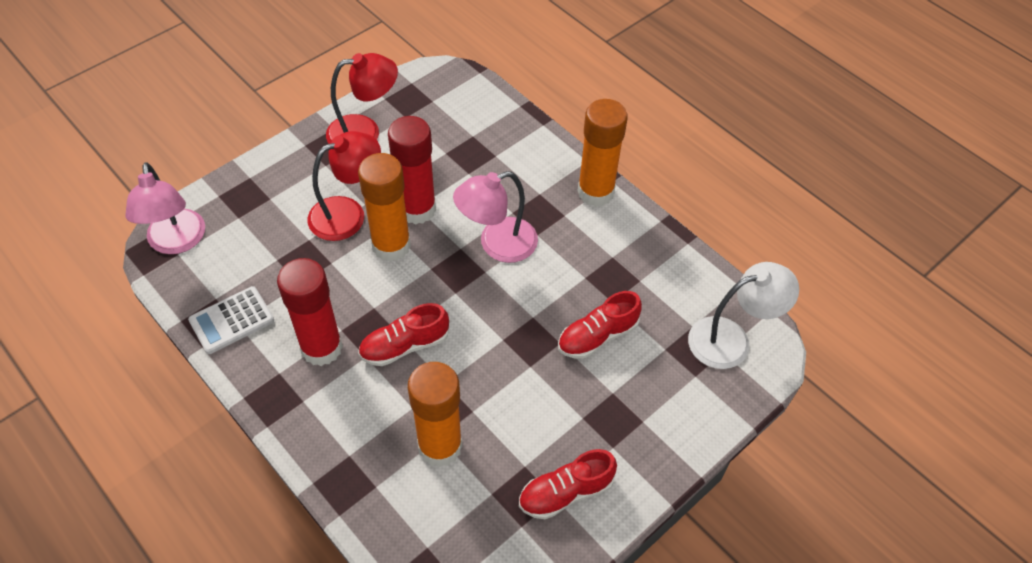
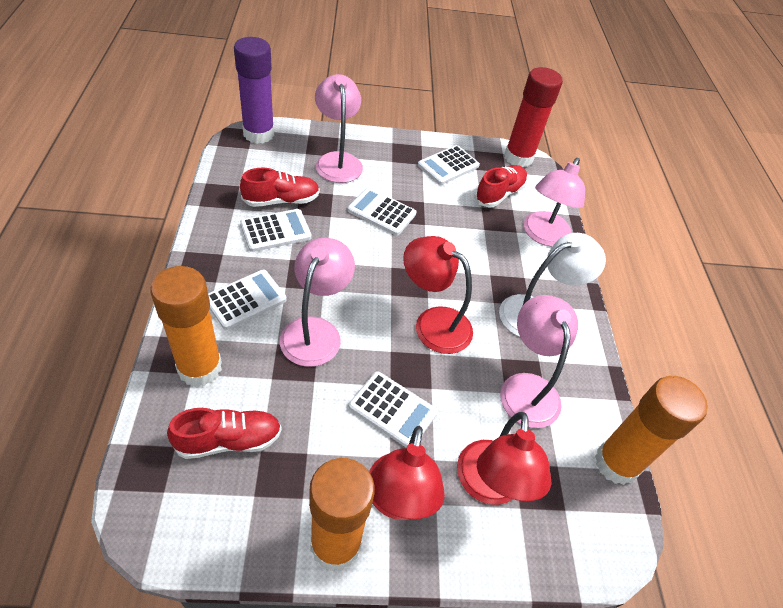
pink lamp: [126,162,205,254] [453,171,538,263] = 2 -> [280,238,355,367] [315,74,363,183] [500,295,578,428] [524,158,585,247] = 4
purple glue stick: none = 0 -> [234,37,274,144] = 1
red glue stick: [277,258,343,366] [388,116,436,224] = 2 -> [504,67,563,167] = 1
red lamp: [308,131,381,241] [326,53,398,144] = 2 -> [369,426,445,520] [403,236,473,354] [457,412,552,505] = 3
white calculator: [188,286,274,354] = 1 -> [208,270,287,330] [240,209,312,252] [348,188,416,236] [349,371,438,447] [418,145,480,185] = 5

